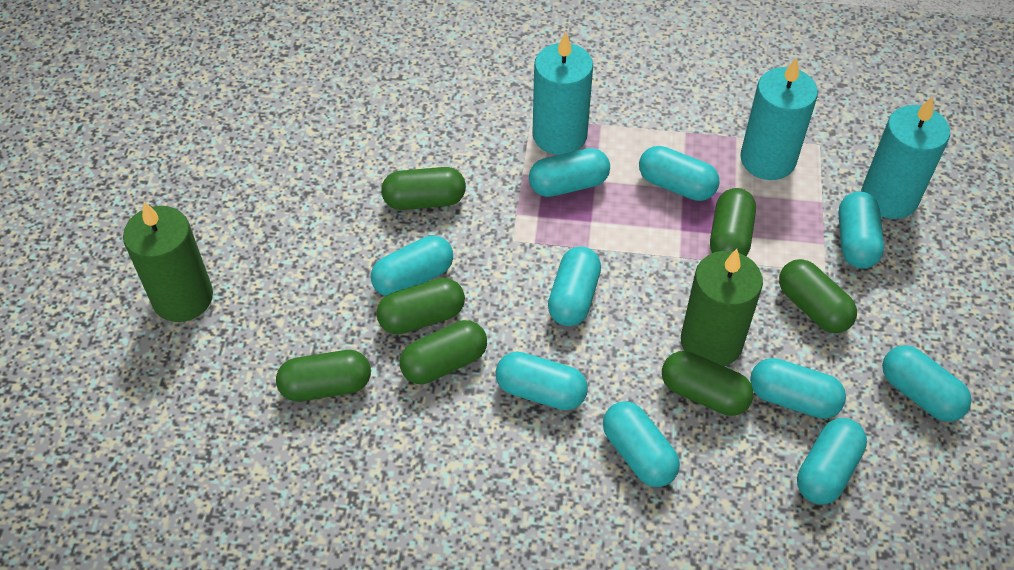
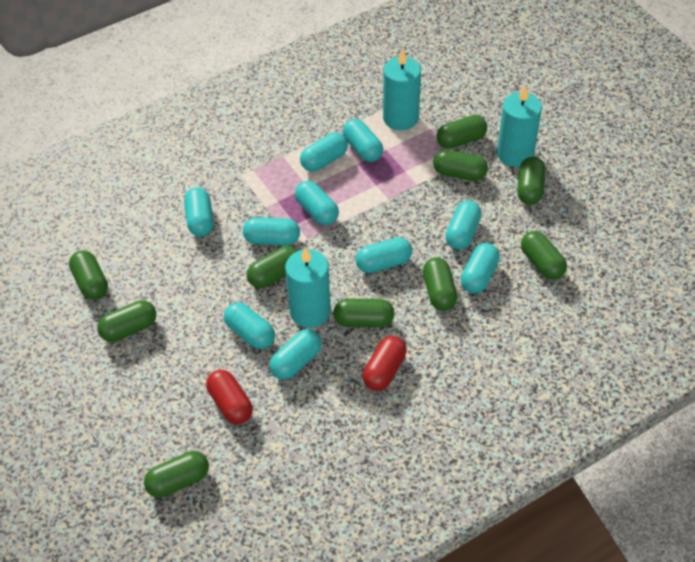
green candle: [123,202,213,322] [681,249,763,367] = 2 -> none = 0
green capsule: [276,350,371,401] [376,278,465,335] [381,167,466,210] [400,320,487,384] [662,351,754,416] [710,188,756,256] [779,259,857,333] = 7 -> [69,250,108,300] [97,300,156,342] [144,451,209,498] [247,246,297,288] [333,299,394,327] [423,257,457,311] [433,150,488,181] [436,115,487,149] [517,157,546,205] [521,231,567,280] = 10
red capsule: none = 0 -> [206,370,253,424] [363,336,406,391] = 2

